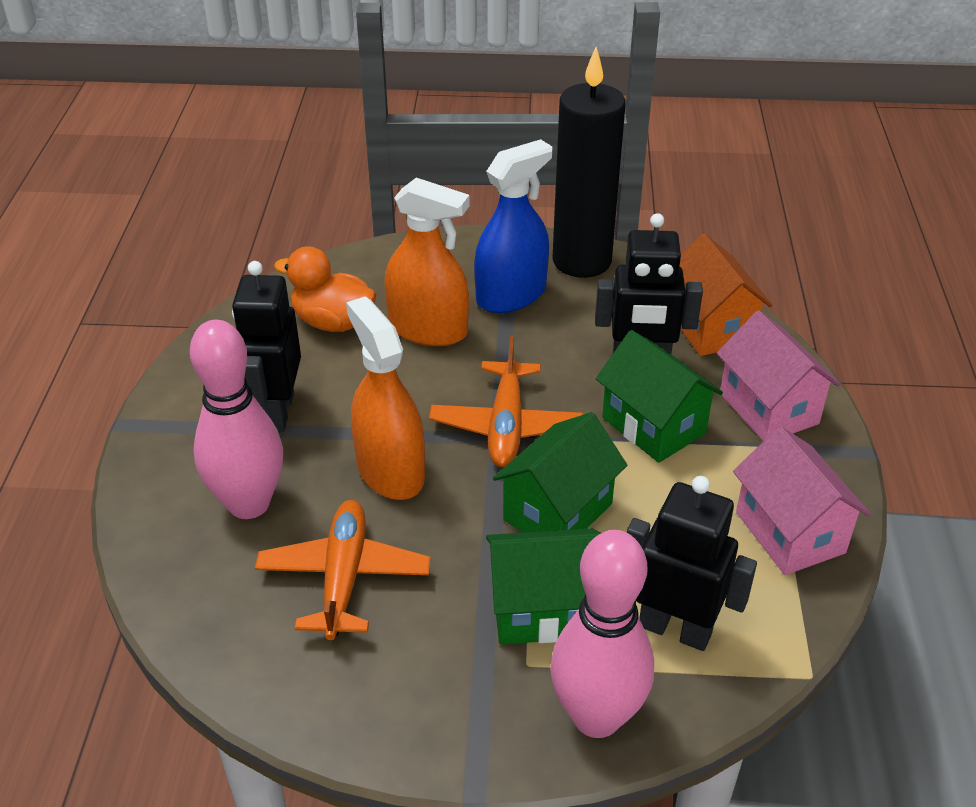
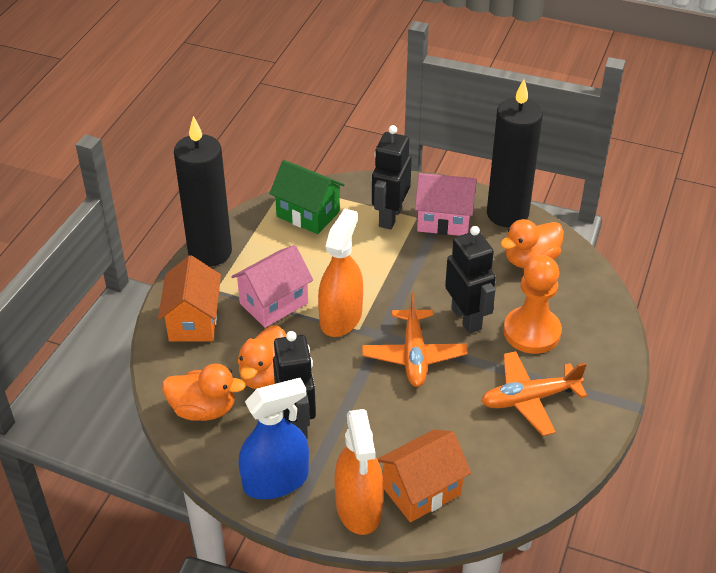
black candle: [552,47,626,278] = 1 -> [174,116,232,266] [487,79,543,228] = 2
green house: [486,528,601,644] [493,412,627,533] [596,330,723,463] = 3 -> [269,160,345,234] = 1
orange duck: [274,246,376,332] = 1 -> [162,364,246,421] [238,325,286,389] [500,219,564,268] = 3
orange house: [680,233,773,356] = 1 -> [158,255,221,341] [377,429,471,522] = 2
orange pawn: none = 0 -> [503,255,562,354] = 1
pink bowling pin: [190,320,283,519] [550,530,654,738] = 2 -> none = 0

